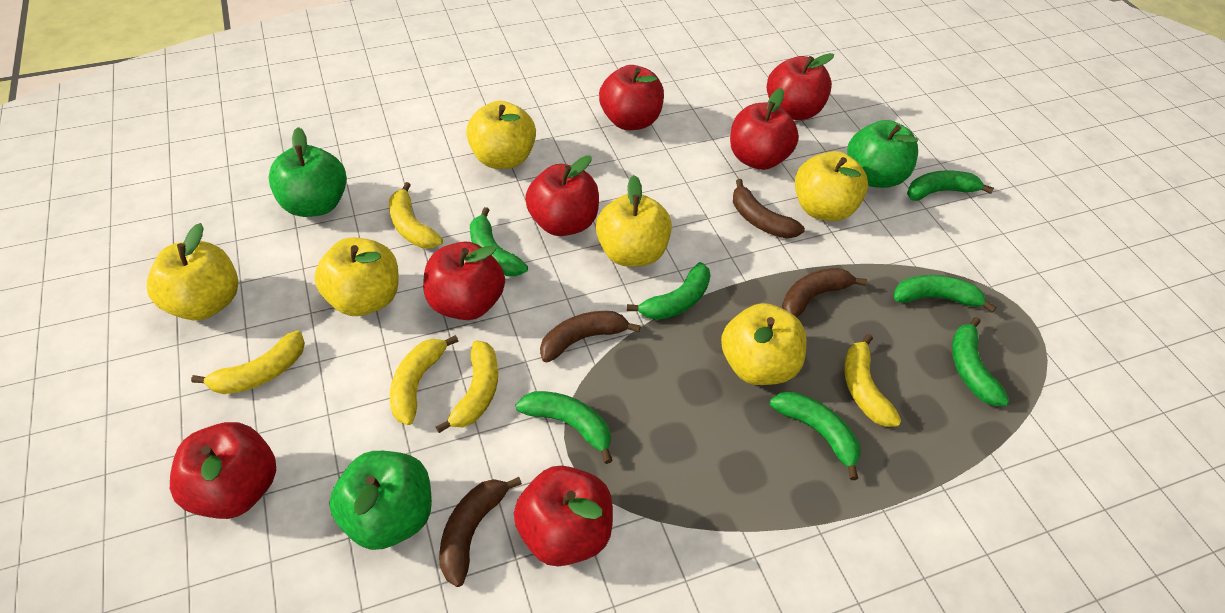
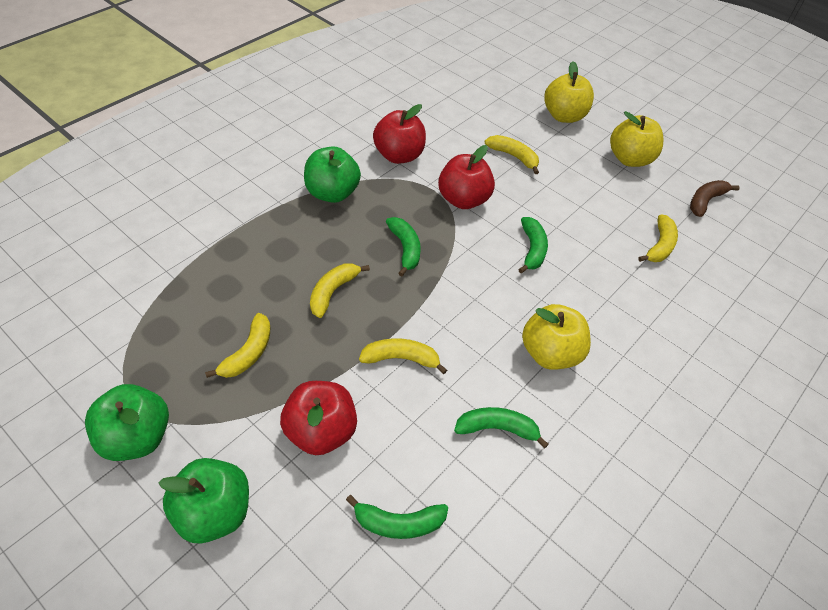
brown banana: [439,477,522,587] [540,311,641,362] [733,179,805,239] [782,268,867,318] = 4 -> [690,180,740,217] = 1
green banana: [470,207,528,276] [515,391,613,464] [627,262,711,320] [770,392,860,480] [894,275,996,313] [907,171,994,201] [952,317,1009,406] = 7 -> [346,495,448,539] [386,217,421,276] [454,407,549,448] [518,217,548,273] = 4
red apple: [170,422,276,519] [423,241,505,320] [514,466,613,566] [525,155,599,236] [599,65,664,130] [730,88,799,170] [767,53,834,120] = 7 -> [280,381,357,455] [373,104,426,164] [438,145,495,209] = 3
yellow apple: [147,223,238,320] [314,238,399,316] [466,101,536,169] [596,175,672,267] [721,303,807,385] [795,151,868,221] = 6 -> [522,304,591,370] [545,61,594,123] [610,111,663,167] = 3

